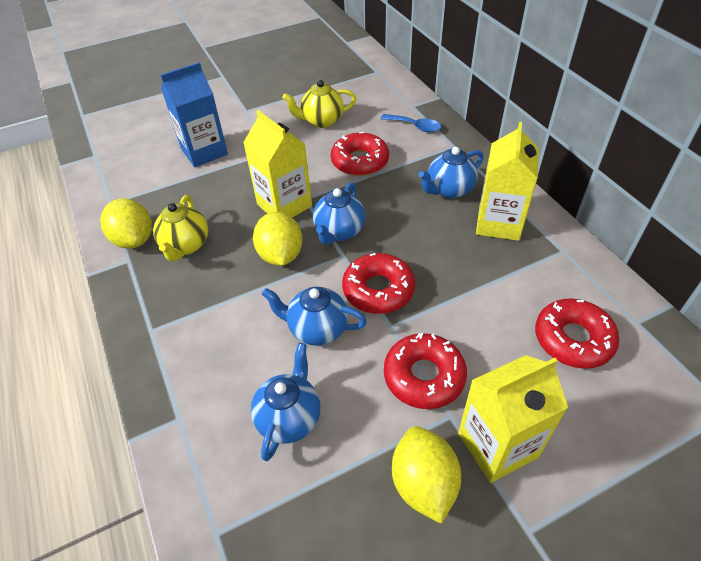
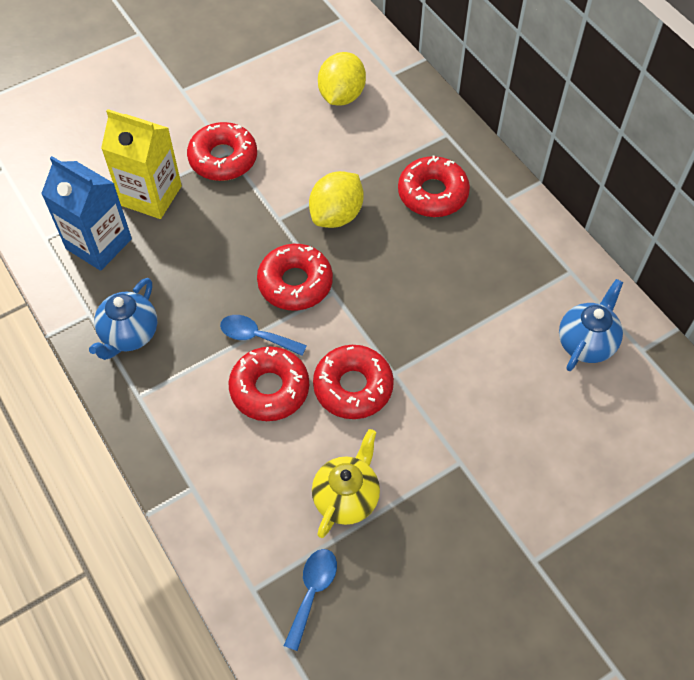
blue spoon: [381,114,441,132] = 1 -> [220,315,307,356] [284,549,337,651] = 2
blue teapot: [251,343,320,461] [262,287,367,346] [313,182,365,245] [419,147,484,199] = 4 -> [89,278,158,360] [559,279,623,371] = 2
red donut: [331,132,389,176] [342,253,415,314] [384,333,467,409] [535,299,619,369] = 4 -> [187,122,257,181] [228,346,309,421] [257,244,333,311] [313,345,394,419] [398,155,470,217] = 5
yellow carton: [243,110,312,218] [458,355,568,483] [476,122,539,241] = 3 -> [101,109,182,219] = 1
yellow lemon: [100,198,152,249] [253,212,302,266] [392,426,461,524] = 3 -> [309,171,364,228] [318,52,366,106] = 2
yellow teapot: [153,195,208,261] [283,80,356,128] = 2 -> [312,429,380,538] = 1

